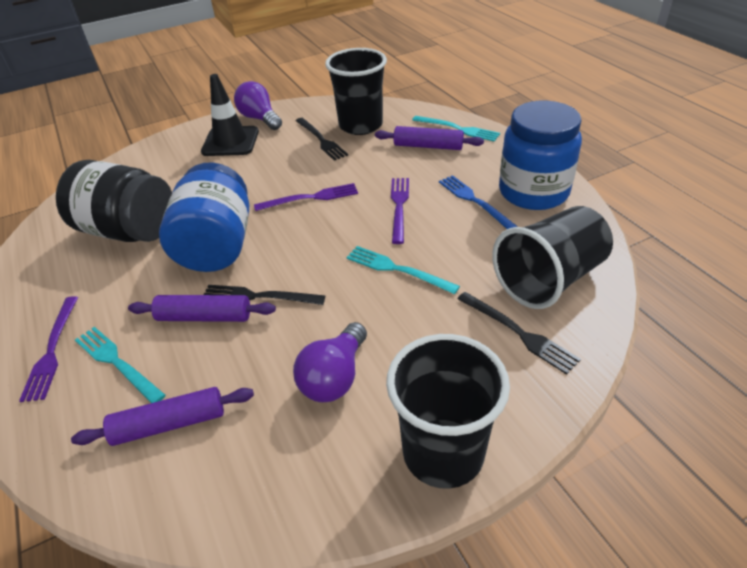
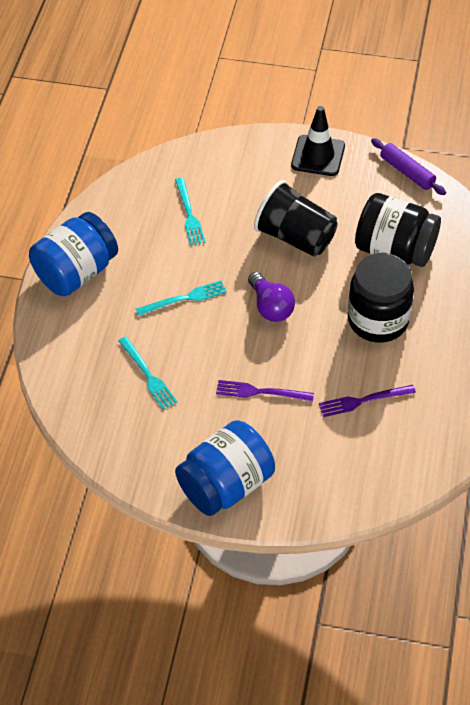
black cup: [325,48,387,135] [386,334,510,489] [492,206,613,309] = 3 -> [254,180,338,257] = 1
black fork: [204,285,326,305] [296,118,348,161] [457,292,581,375] = 3 -> none = 0
black jar: [56,160,172,242] = 1 -> [348,253,414,343] [355,193,441,267] = 2
blue fork: [439,175,518,229] = 1 -> none = 0
purple fork: [19,296,78,402] [254,183,358,211] [391,178,409,244] = 3 -> [216,380,314,401] [319,385,416,417] = 2
purple light bulb: [234,81,282,130] [293,322,367,402] = 2 -> [248,272,295,322] = 1
purple rolling pin: [71,387,254,446] [128,295,276,322] [375,126,484,150] = 3 -> [371,138,446,195] = 1

